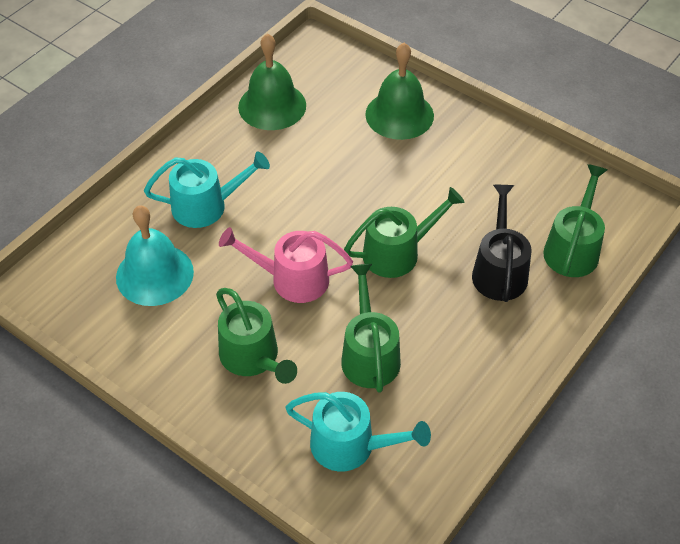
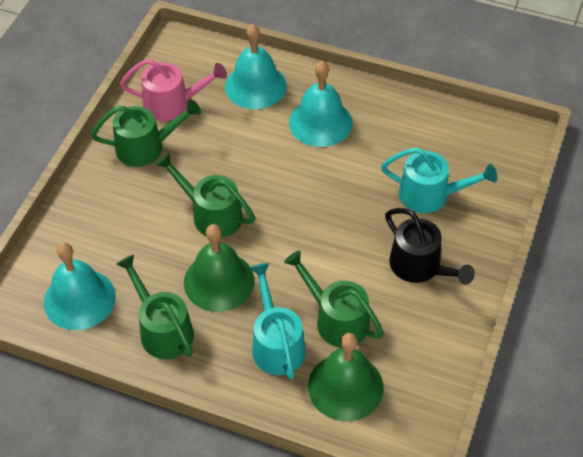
turquoise bell: [116,205,194,306] = 1 -> [44,243,116,330] [225,24,287,109] [289,61,353,147] = 3

